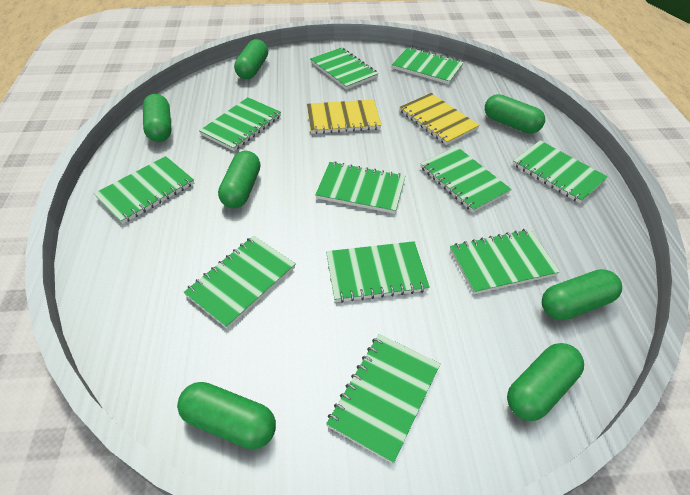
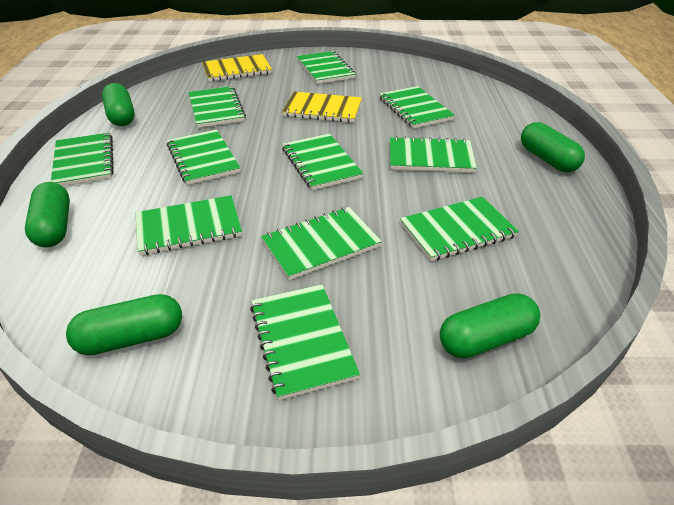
green capsule: [143,94,172,142] [177,382,276,449] [218,151,260,208] [234,39,268,79] [485,94,545,134] [507,343,584,421] [542,269,622,320] = 7 -> [25,182,70,247] [66,294,182,355] [102,83,135,126] [440,293,540,359] [521,122,585,172] = 5

